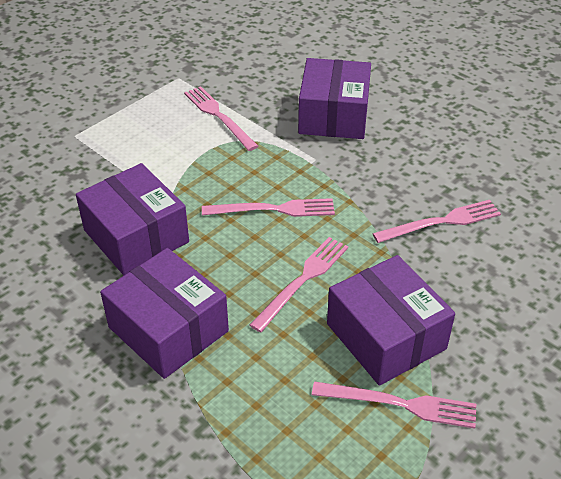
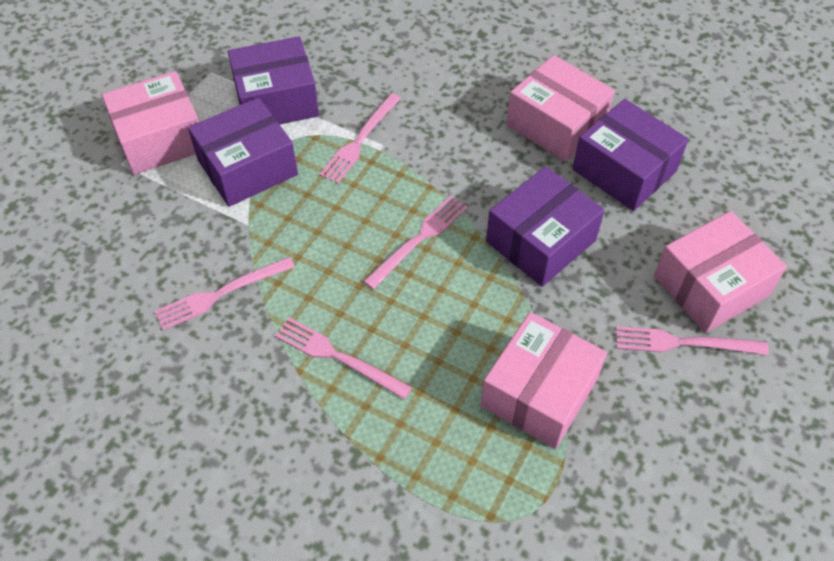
pink box: none = 0 -> [102,71,199,175] [481,312,607,449] [506,55,615,162] [654,211,787,333] = 4

